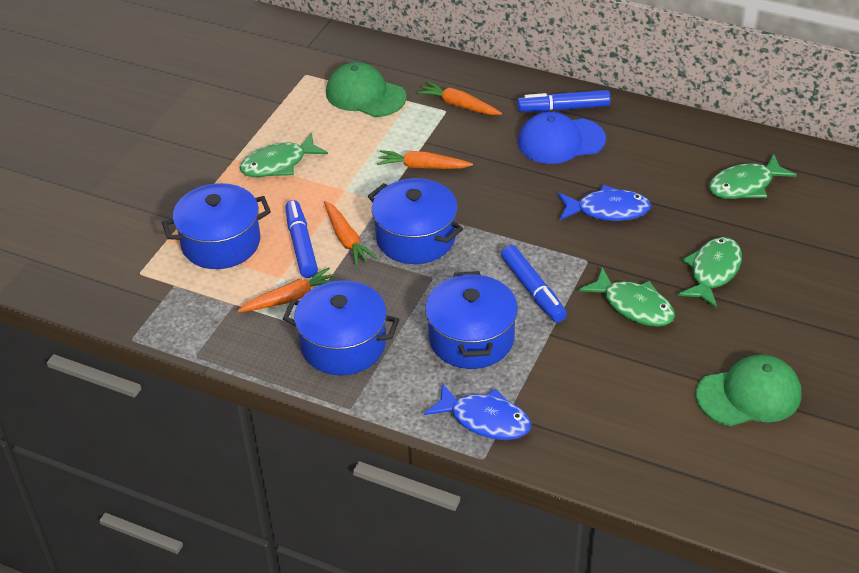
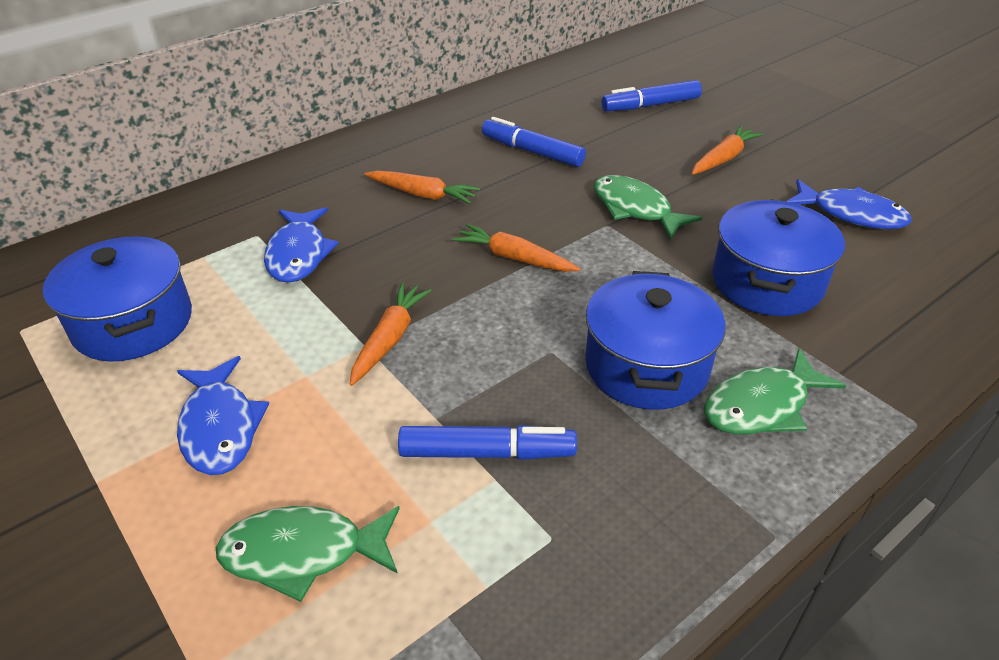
blue cap: [518,112,606,164] = 1 -> none = 0
blue fish: [424,383,531,440] [558,185,651,221] = 2 -> [177,356,269,475] [264,207,339,283] [786,179,912,229] = 3
blue pot: [162,183,271,269] [283,281,400,375] [368,178,463,264] [425,271,518,369] = 4 -> [43,236,192,362] [585,271,725,410] [712,199,845,316] = 3
green cap: [326,62,407,117] [696,355,801,426] = 2 -> none = 0
green fish: [239,133,328,177] [579,267,675,327] [678,237,742,308] [709,154,797,199] = 4 -> [216,506,400,602] [594,175,702,240] [704,348,846,434] = 3

